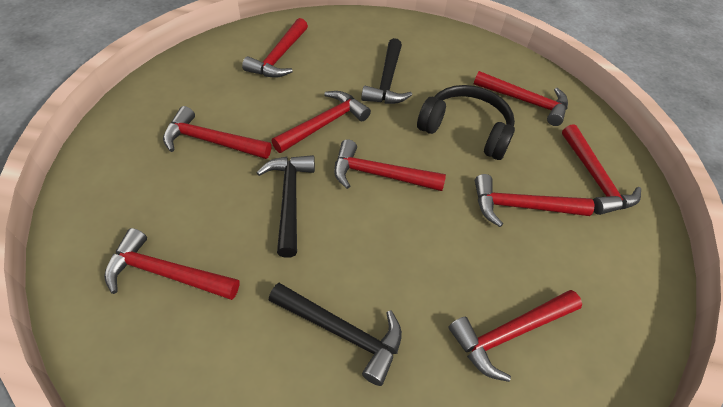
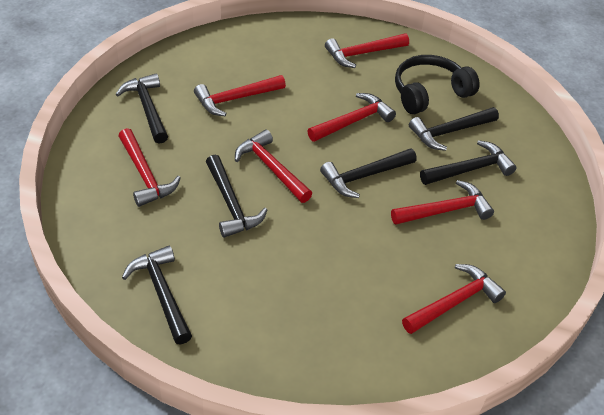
black hammer: [256,155,315,258] [268,283,402,386] [361,38,412,104] = 3 -> [116,74,168,144] [122,246,192,344] [206,155,267,238] [320,148,417,198] [409,107,499,151] [420,140,517,185] = 6
red hammer: [104,228,239,300] [163,106,271,159] [242,18,308,78] [272,91,371,153] [334,139,446,191] [448,290,582,382] [474,71,568,126] [475,174,595,227] [562,124,641,215] = 9 -> [119,128,181,207] [194,75,286,116] [235,130,313,203] [308,93,396,142] [325,33,409,68] [391,180,494,225] [402,264,506,334] = 7

